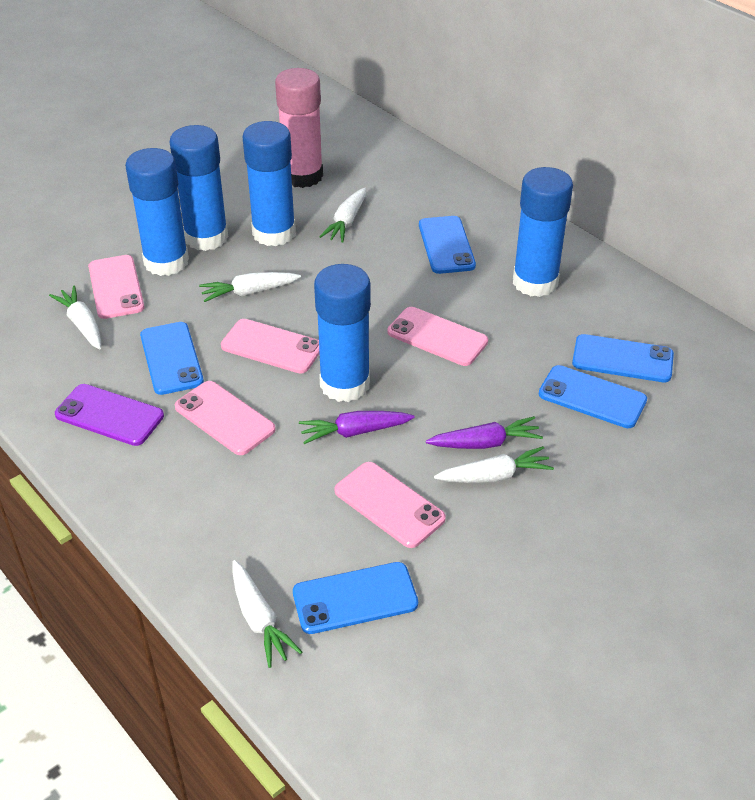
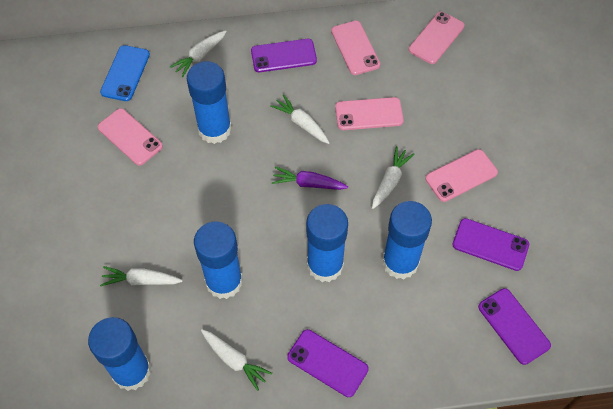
blue phone: [140,322,204,395] [293,562,418,634] [419,216,476,274] [539,365,647,428] [572,334,674,382] = 5 -> [100,45,150,101] = 1
pink glue stick: [275,68,323,188] = 1 -> none = 0
purple carrot: [299,411,415,444] [426,416,543,449] = 2 -> [271,166,348,190] = 1
purple phone: [55,384,164,446] = 1 -> [251,39,317,72] [287,329,369,397] [452,218,529,271] [478,288,551,365] = 4

